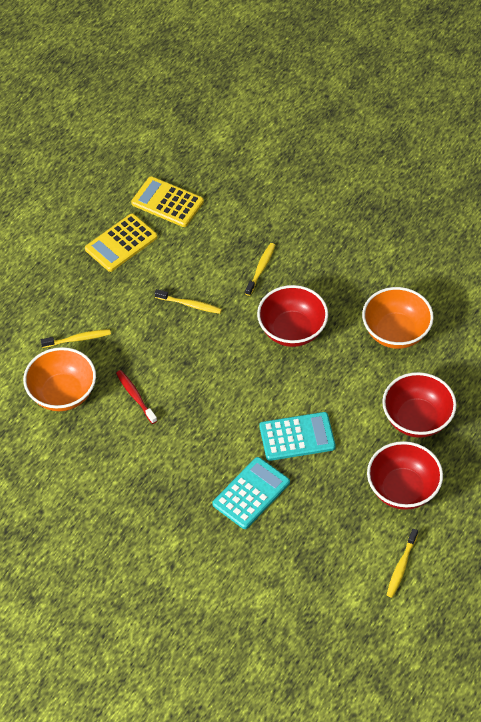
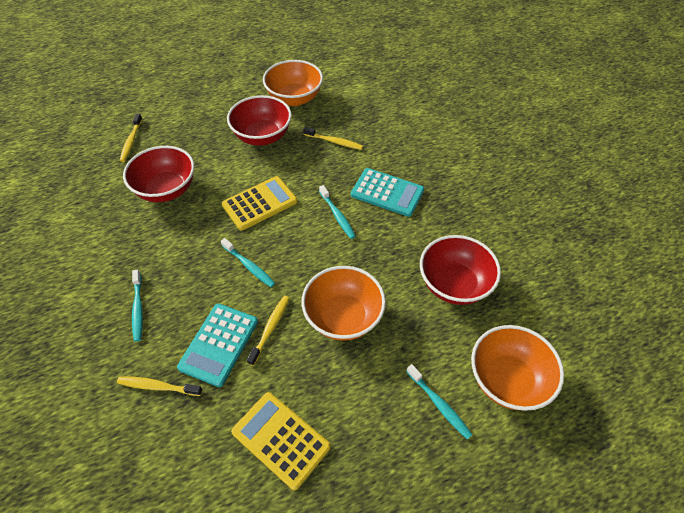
orange bowl: [23,347,96,411] [362,287,434,349] = 2 -> [263,60,323,106] [302,266,386,341] [471,325,564,411] = 3
red toothbrush: [116,370,157,424] = 1 -> none = 0
turquoise toothbrush: none = 0 -> [132,269,143,342] [221,238,275,287] [319,185,356,239] [406,364,473,439] = 4

